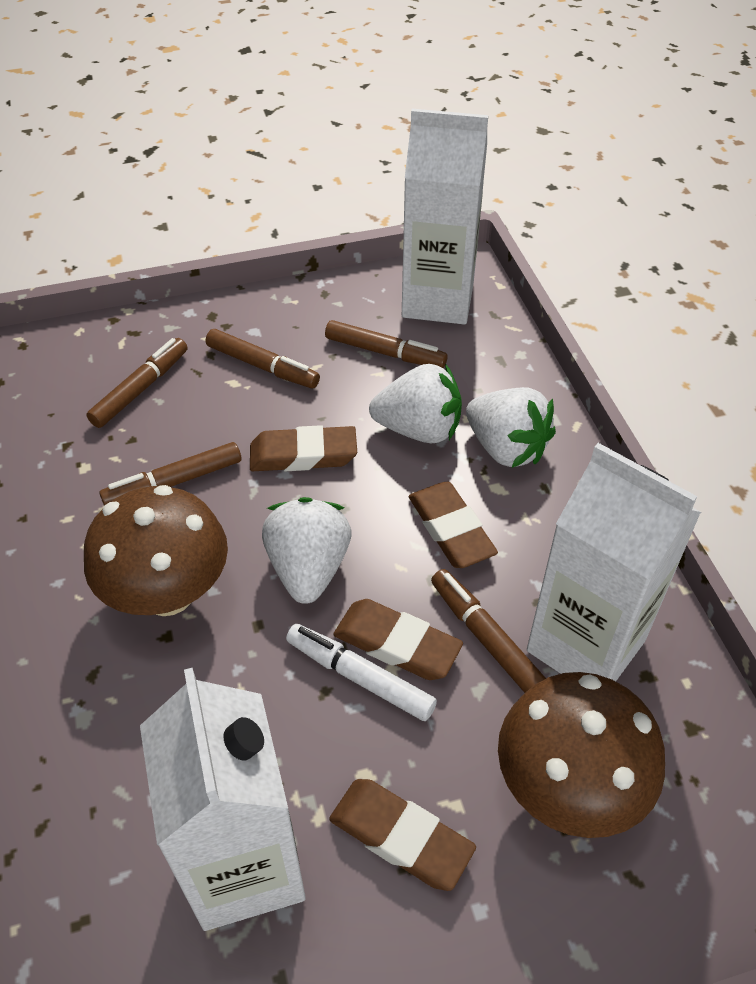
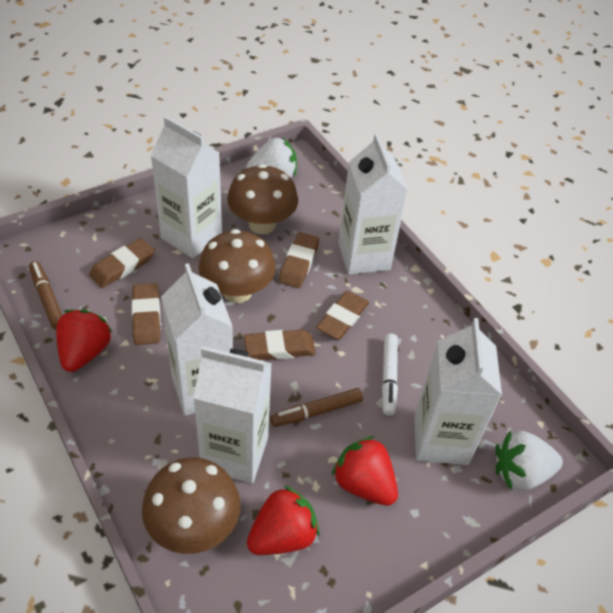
brown eraser: [250,425,357,471] [329,779,476,891] [333,599,463,680] [409,481,498,568] = 4 -> [89,238,154,288] [132,283,161,345] [244,330,316,360] [279,232,319,288] [316,291,369,340] = 5
brown marker: [86,338,188,428] [99,442,241,506] [206,329,320,388] [325,320,448,368] [431,569,546,693] = 5 -> [29,261,62,330] [270,388,363,427] = 2
brown mushroom: [84,485,228,616] [498,672,665,838] = 2 -> [142,457,240,554] [198,229,276,303] [227,164,298,234] = 3
red strawberry: none = 0 -> [56,309,112,372] [247,485,319,555] [332,436,398,506] = 3
white carton: [140,668,306,931] [402,109,488,325] [527,443,701,681] = 3 -> [150,116,222,258] [161,263,233,416] [193,346,272,483] [338,133,408,275] [414,318,502,465] = 5
white strawberry: [262,497,351,604] [369,364,462,443] [466,387,556,468] = 3 -> [246,137,297,178] [495,431,563,490] = 2

